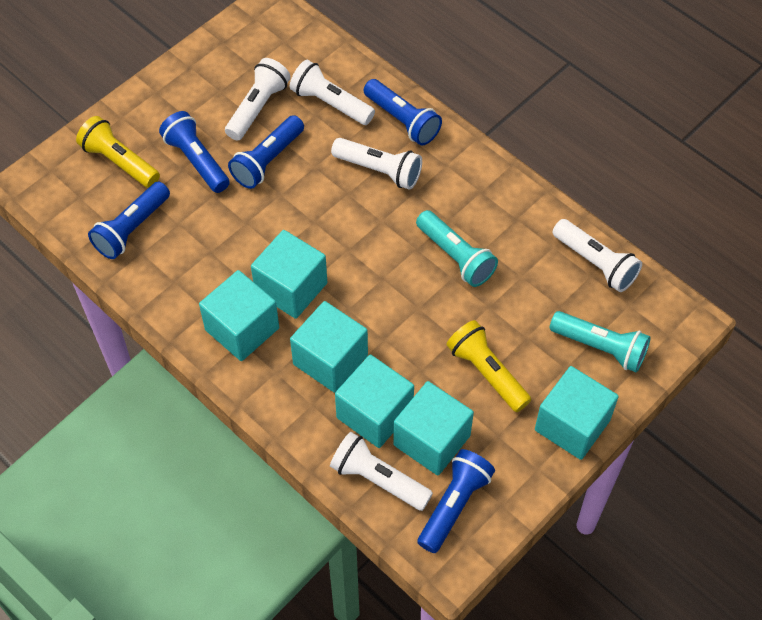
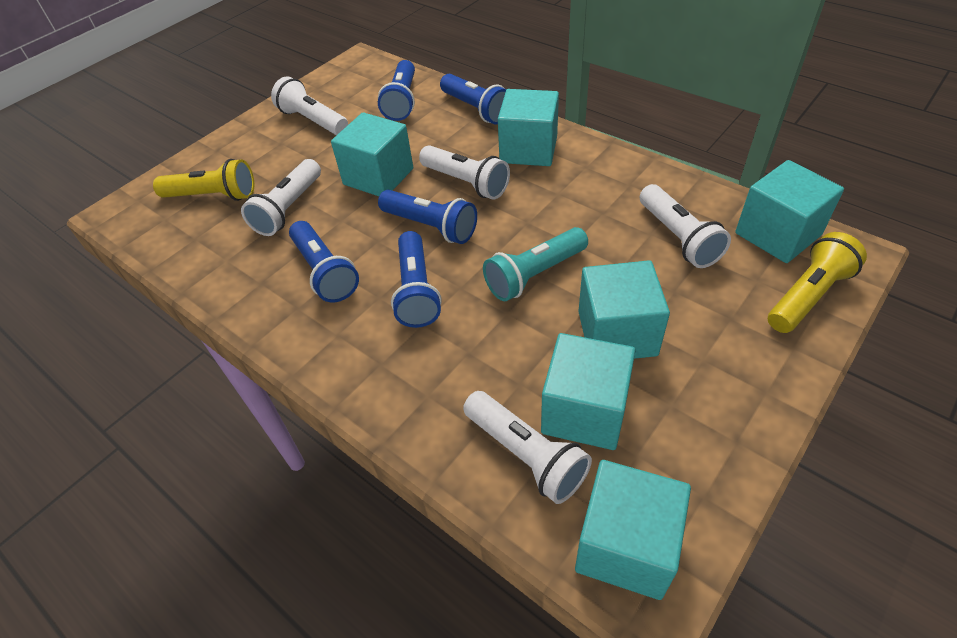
turquoise flashlight: [416,210,498,287] [549,311,651,373] = 2 -> [483,227,588,301] = 1

